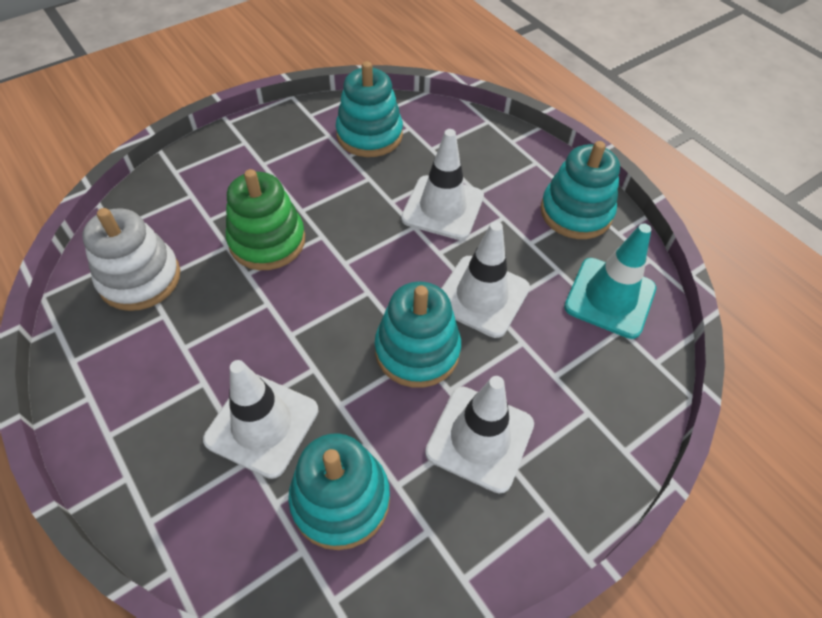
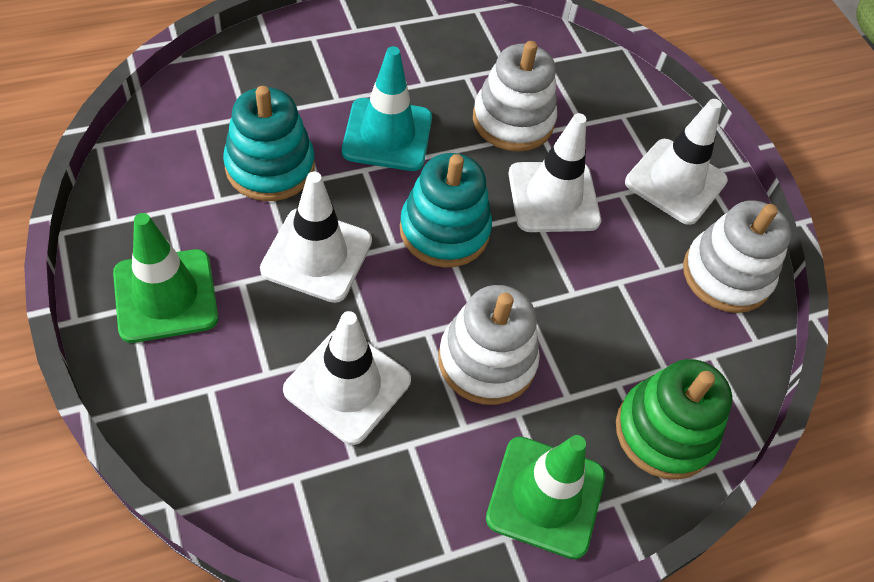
green traffic cone: none = 0 -> [113,213,218,343] [486,435,605,559] = 2
turquoise stacking toy: [288,433,390,550] [336,61,403,157] [375,281,461,388] [540,141,620,239] = 4 -> [223,86,315,201] [400,153,492,268] = 2
white stacking toy: [82,208,180,311] = 1 -> [438,285,540,405] [473,41,557,152] [683,200,792,313] = 3

